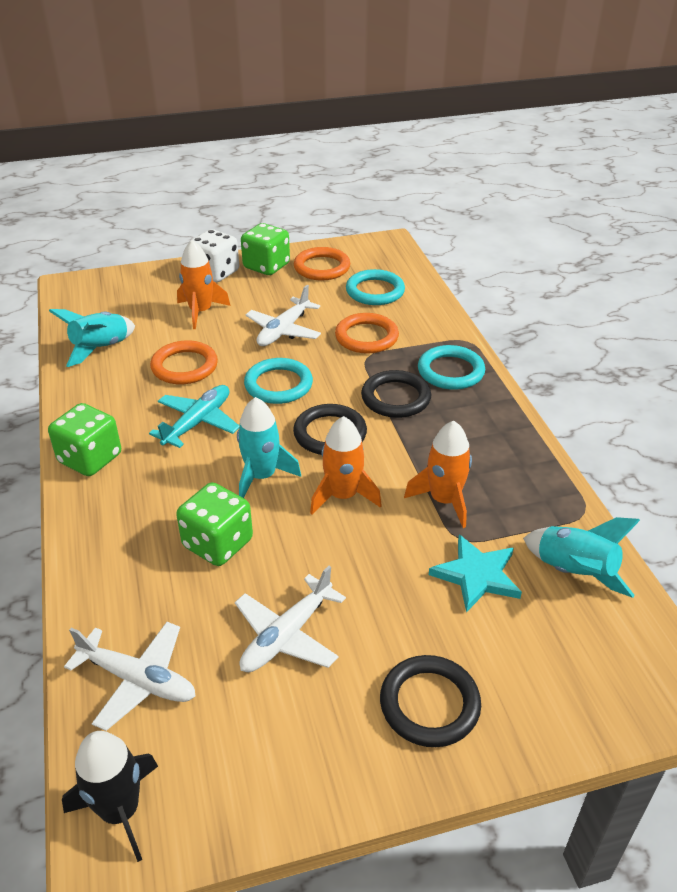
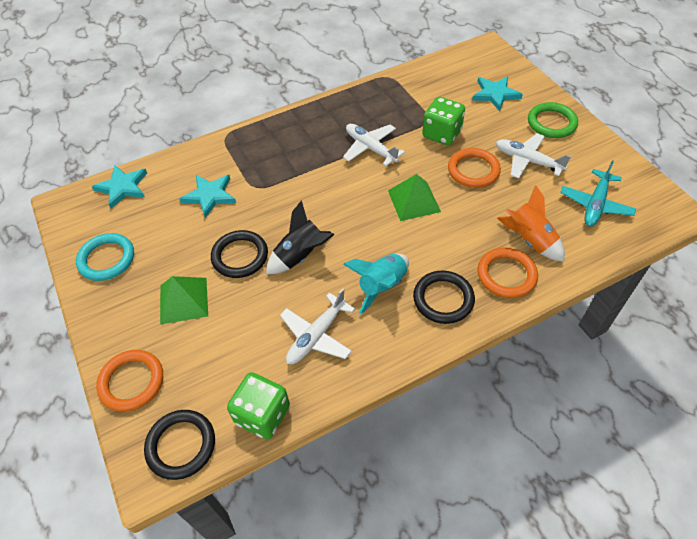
green dice: [48,403,121,476] [176,482,253,566] [241,223,290,275] = 3 -> [227,372,290,439] [422,97,465,145] = 2
green pyramid: none = 0 -> [160,276,208,325] [388,174,441,221] = 2
green ring: none = 0 -> [528,102,578,138] = 1
orange rocket: [177,240,231,329] [310,416,382,515] [404,421,472,528] = 3 -> [497,185,565,262] = 1
turquoise ring: [244,358,313,404] [346,269,405,305] [418,345,485,390] = 3 -> [76,233,134,281] = 1
turquoise rocket: [49,309,135,367] [237,397,301,498] [523,517,640,598] = 3 -> [343,254,409,314] = 1
turquoise star: [429,535,522,612] = 1 -> [92,165,147,209] [179,175,236,218] [472,76,523,111] = 3
white dice: [188,229,239,282] = 1 -> none = 0

